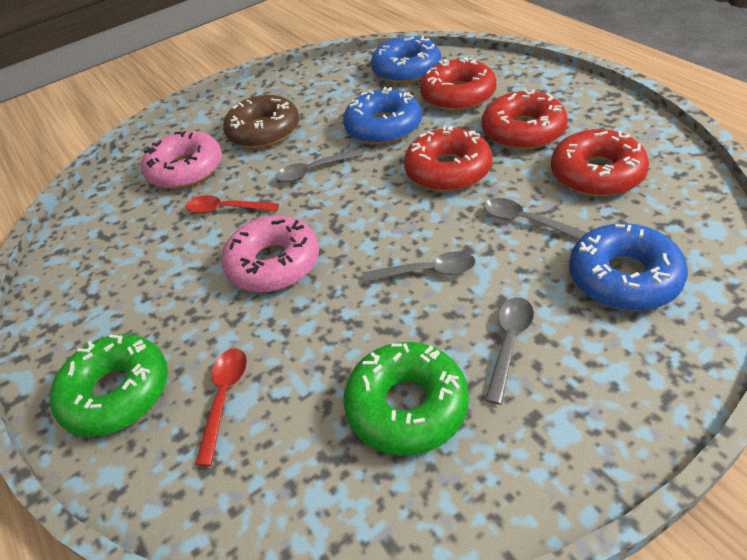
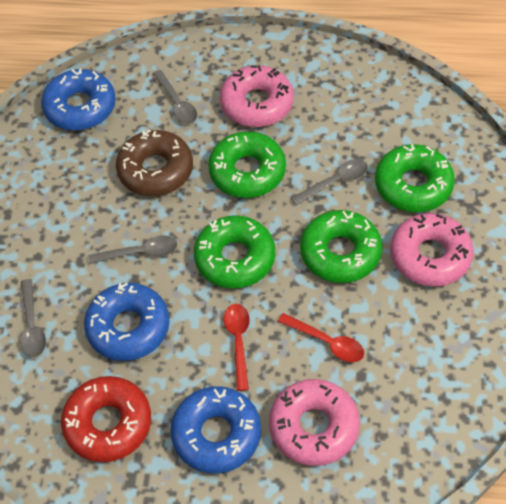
green donut: [50,334,168,437] [343,342,469,456] = 2 -> [194,215,275,288] [208,131,286,198] [300,210,382,283] [375,144,455,212] = 4
pink donut: [141,131,222,189] [221,215,319,293] = 2 -> [220,65,294,127] [269,379,360,466] [390,213,474,286] = 3
red donut: [404,126,492,192] [420,57,497,111] [482,89,568,150] [551,129,649,197] = 4 -> [61,376,151,462] = 1

